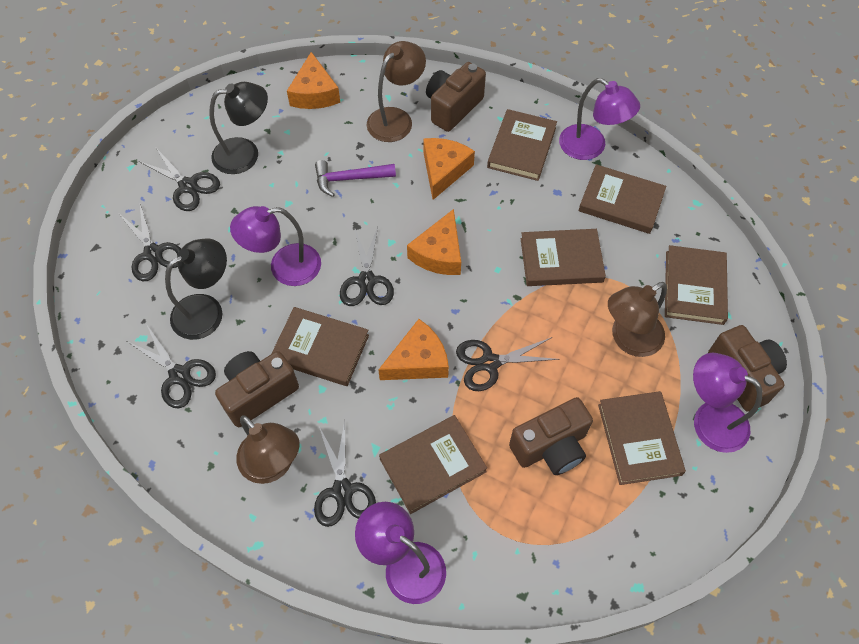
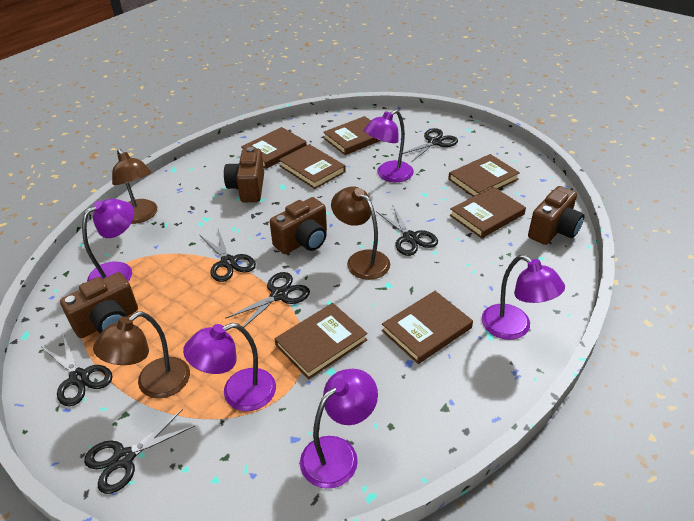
black lamp: [165,238,227,340] [209,82,268,174] = 2 -> none = 0
orange cheese: [287,52,340,109] [378,319,449,380] [407,209,461,275] [423,138,475,200] = 4 -> none = 0
purple hammer: [315,160,396,197] = 1 -> none = 0
purple lamp: [230,206,321,286] [355,502,446,604] [559,78,640,160] [693,353,762,453] = 4 -> [82,199,134,282] [183,323,276,411] [300,369,378,489] [364,110,414,182] [482,255,565,340] = 5

